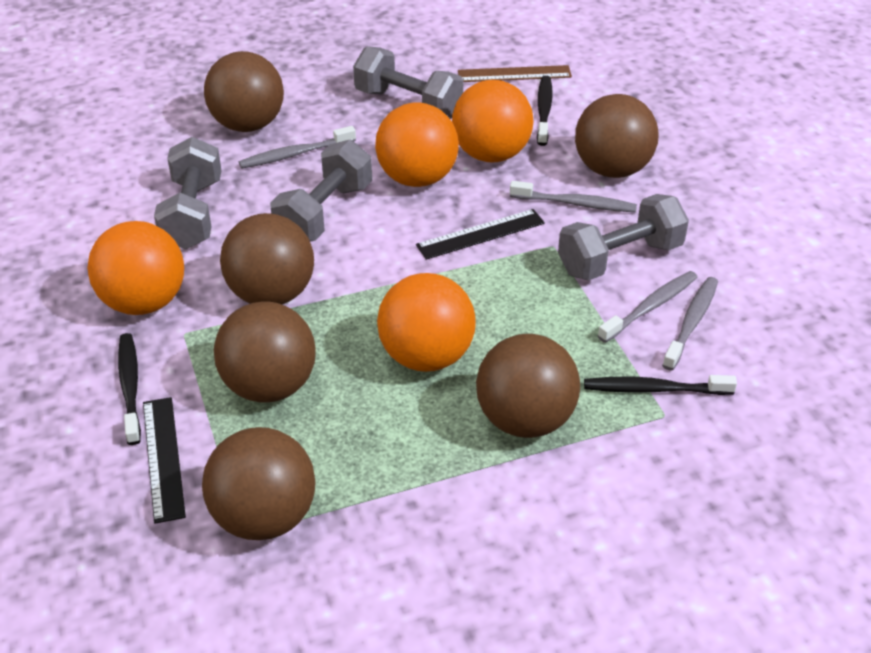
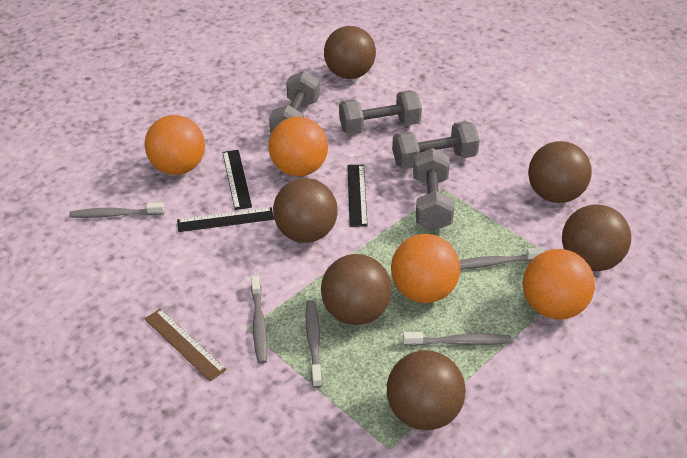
black ruler: [143,397,186,524] [416,209,545,260] = 2 -> [177,207,274,232] [222,150,252,210] [347,165,368,227] = 3
black toothbrush: [118,333,141,445] [537,76,553,146] [584,375,737,395] = 3 -> none = 0
grey toothbrush: [239,126,356,169] [510,181,637,212] [598,271,698,343] [662,277,718,370] = 4 -> [69,202,164,218] [251,275,268,364] [306,300,322,388] [403,332,512,346] [459,247,545,270] = 5

